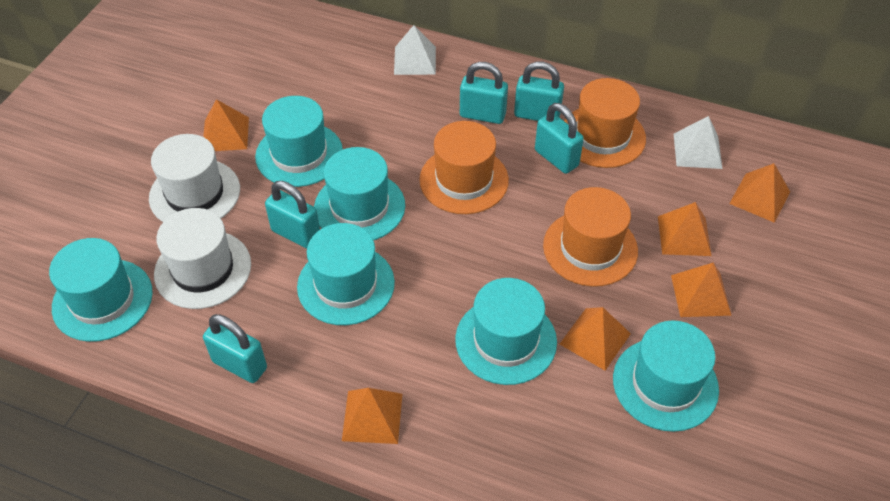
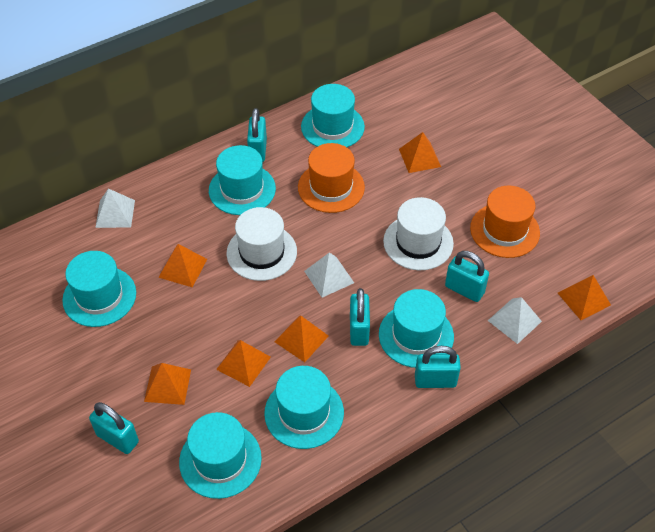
orange hat: [419,121,509,214] [543,187,638,287] [564,78,646,168] = 3 -> [298,143,365,213] [470,186,540,258] = 2
white pyramid: [394,25,436,75] [674,116,723,169] = 2 -> [95,188,135,228] [304,253,354,298] [488,297,542,344] = 3

